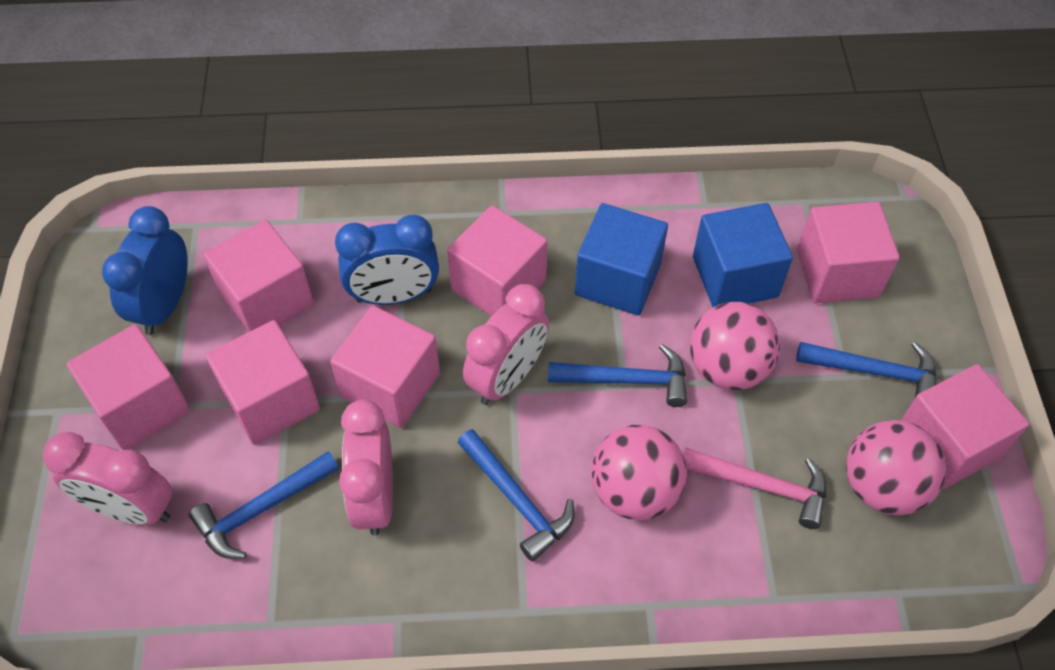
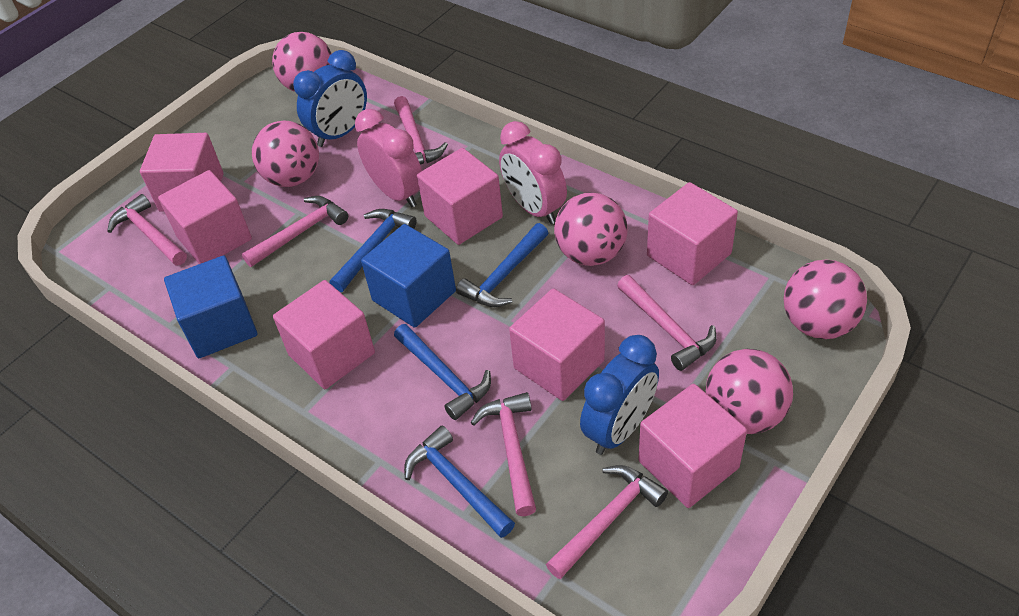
pink ball: [591,425,687,520] [690,302,780,390] [846,420,946,515] = 3 -> [252,120,319,187] [272,32,331,92] [554,192,628,266] [706,349,793,434] [784,260,867,339] = 5
pink clock: [43,432,172,525] [339,400,393,536] [463,284,549,405] = 3 -> [355,109,422,207] [499,121,567,224] = 2
pink hammer: [683,447,826,529] = 1 -> [107,194,187,265] [242,196,348,267] [394,96,448,165] [471,392,536,516] [546,465,668,579] [617,275,717,371] = 6

